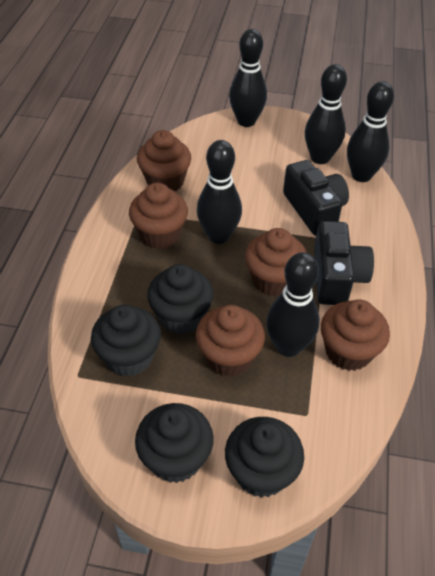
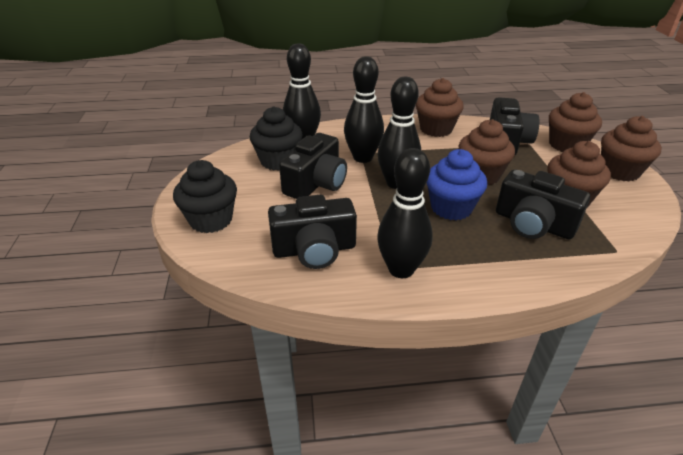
black bowling pin: [197,140,242,244] [229,29,267,127] [266,252,320,357] [305,64,347,164] [347,81,394,182] = 5 -> [283,43,321,139] [344,56,384,163] [377,148,433,278] [378,77,421,189] = 4
black camera: [283,160,349,236] [314,221,374,305] = 2 -> [268,195,357,269] [279,133,347,199] [490,97,540,155] [496,170,590,239] = 4
black cupcake: [91,305,161,377] [135,403,214,483] [147,264,213,334] [225,417,304,498] = 4 -> [173,160,237,233] [250,107,303,171] = 2
blue cupcake: none = 0 -> [426,149,487,220] = 1

